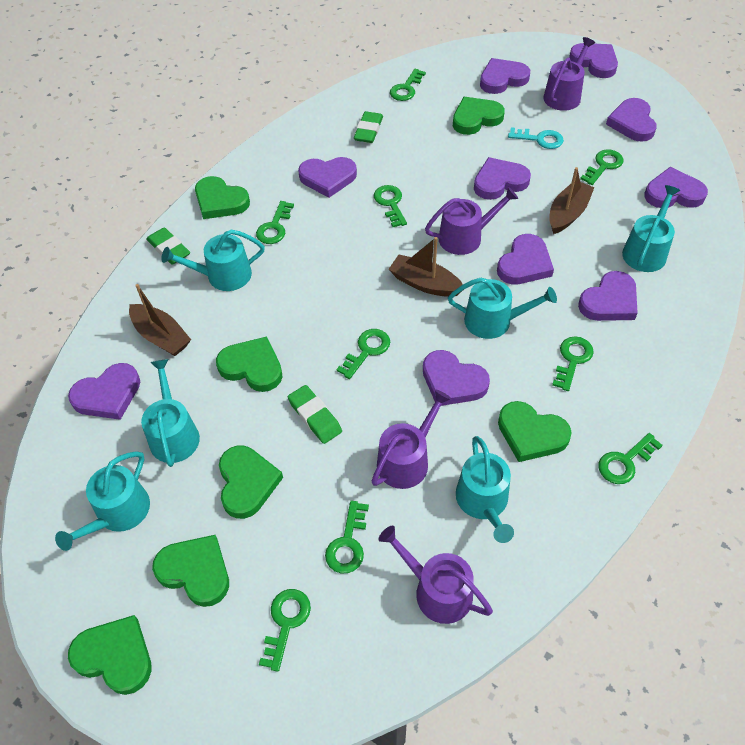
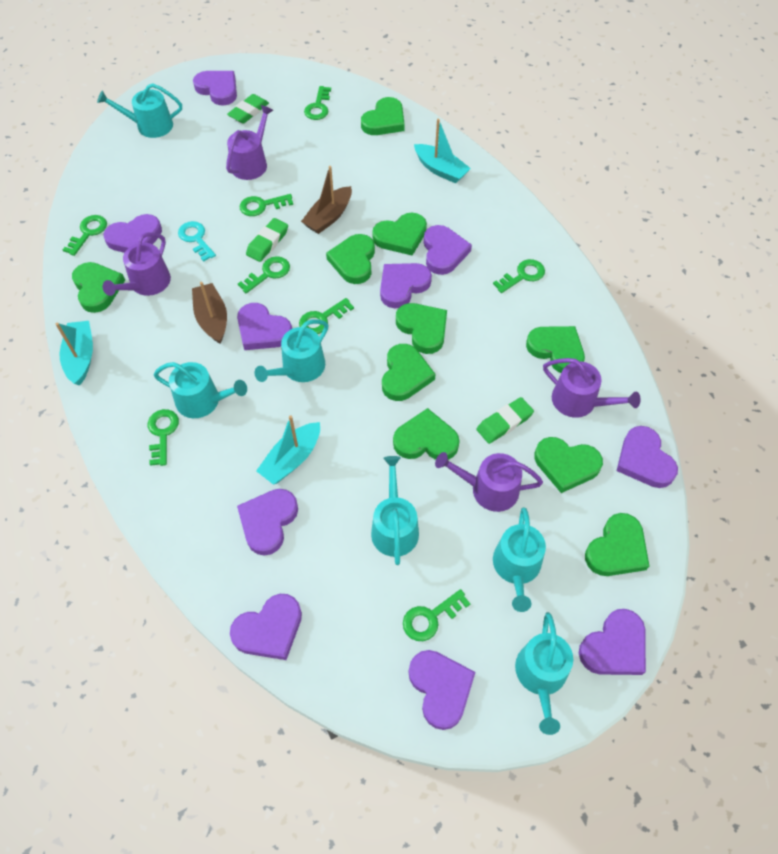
brown boat: [129,284,191,356] [389,237,463,297] [549,167,595,234] = 3 -> [192,282,227,344] [301,166,352,234] = 2
green heart: [68,615,152,695] [152,535,229,607] [195,176,250,219] [216,337,282,392] [219,445,283,519] [453,97,505,135] [498,401,572,462] = 7 -> [72,262,125,313] [326,234,375,284] [361,97,405,135] [372,213,427,255] [382,344,436,401] [393,408,460,460] [396,303,447,354] [526,326,585,373] [534,437,603,493] [585,513,649,576] = 10
green key: [256,201,294,244] [259,589,311,672] [325,501,369,573] [336,329,390,379] [374,185,407,227] [390,69,426,101] [552,336,594,391] [580,149,624,185] [599,433,663,484] = 9 -> [63,215,107,256] [148,409,179,466] [238,256,290,293] [240,194,293,216] [299,298,354,334] [304,86,331,120] [403,589,470,641] [493,259,545,293] = 8
turquoise boat: none = 0 -> [56,321,93,386] [256,416,320,485] [414,119,471,184] = 3

